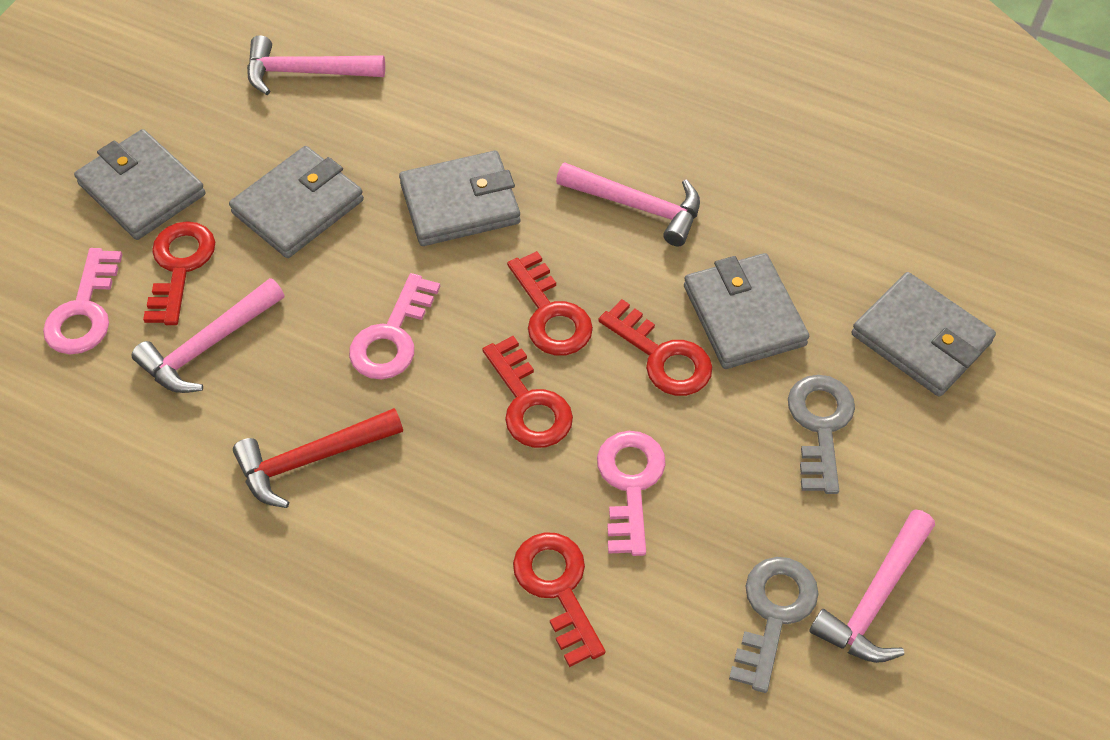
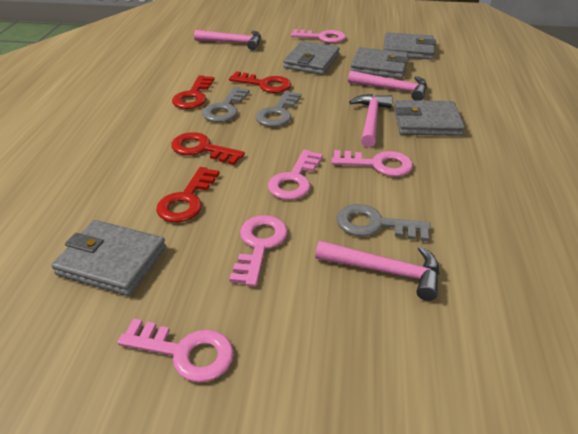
grey key: [729,557,818,693] [788,375,855,494] = 2 -> [202,87,250,122] [256,91,301,127] [336,204,431,241] = 3
pink key: [43,248,123,354] [349,273,440,380] [597,431,666,556] = 3 -> [118,318,234,382] [229,215,288,287] [268,150,323,200] [291,29,346,43] [331,150,413,176] = 5
red hammer: [233,408,403,508] = 1 -> none = 0
red key: [143,221,215,325] [482,336,573,448] [507,251,593,356] [513,532,606,667] [598,299,712,396] = 5 -> [156,167,219,222] [171,132,245,165] [172,75,215,109] [229,71,291,93] = 4

